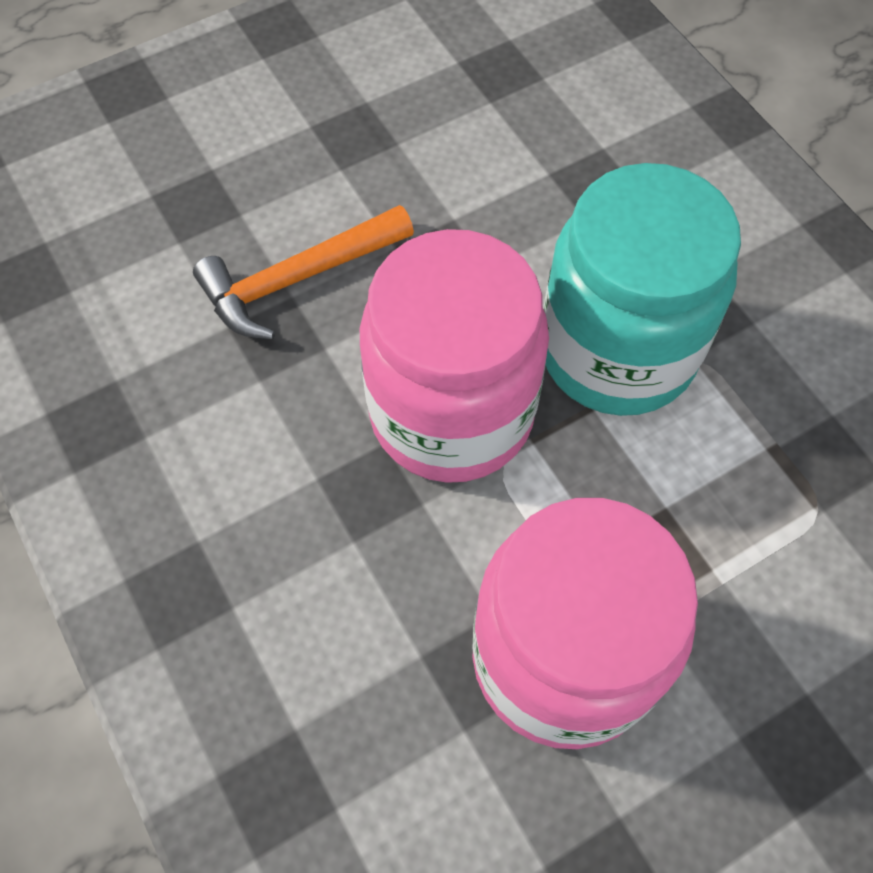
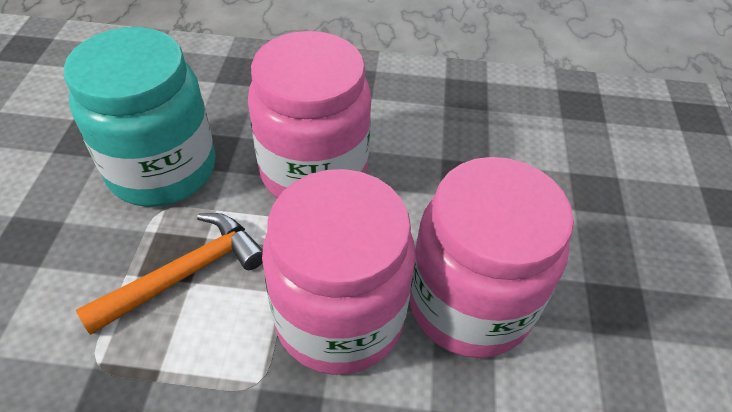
pink jar: [360,229,549,483] [472,498,698,749] = 2 -> [248,31,371,198] [262,169,416,375] [409,157,574,358] = 3

